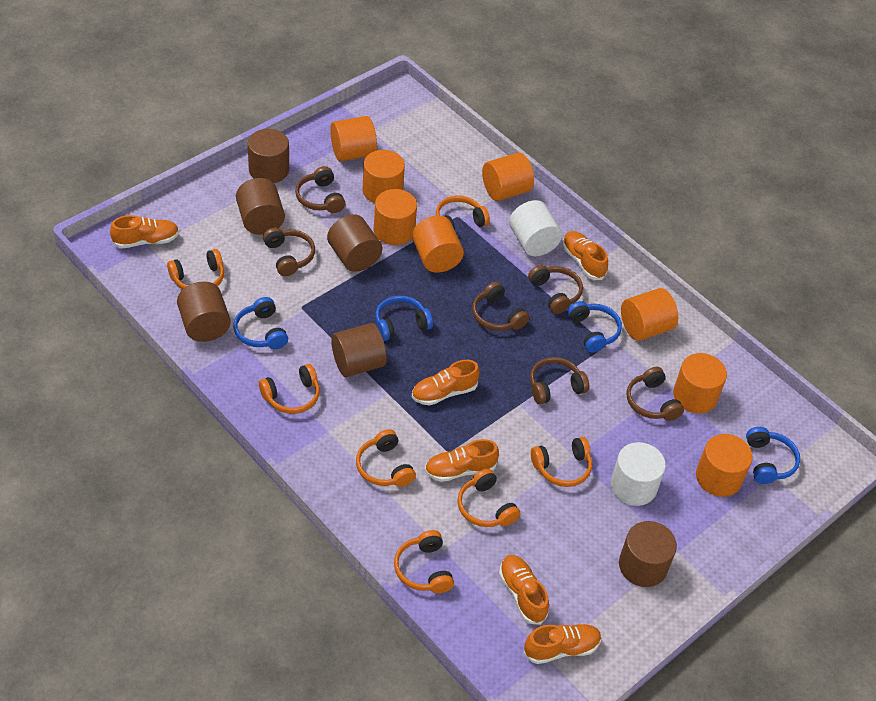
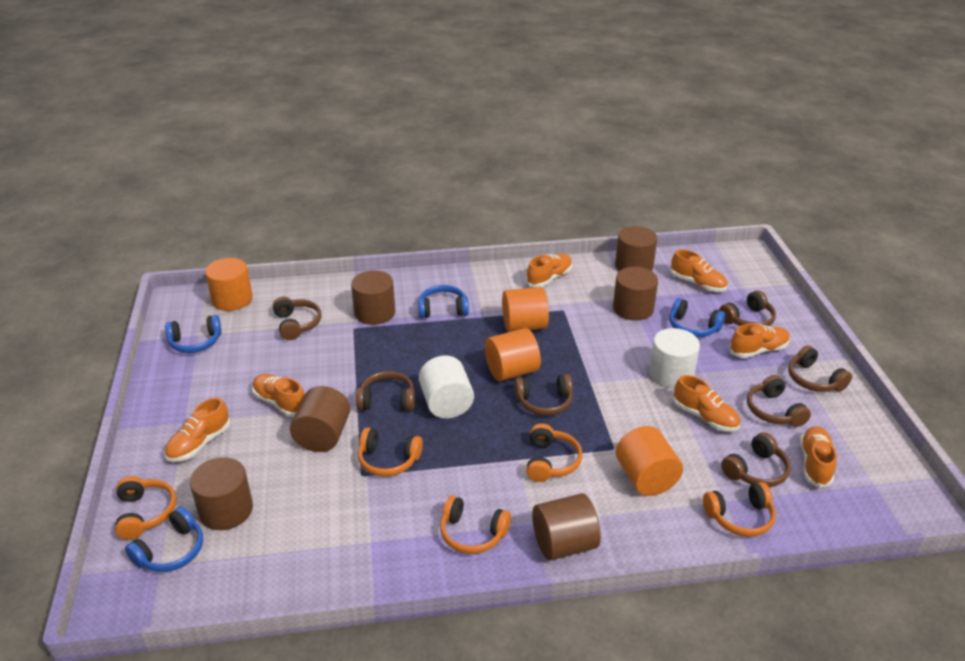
brown headphones: [263,227,315,276] [295,166,345,213] [472,282,529,331] [528,265,583,314] [530,357,589,404] [627,367,684,421] = 6 -> [273,297,322,340] [356,371,415,411] [514,374,573,415] [719,290,776,326] [721,432,791,487] [747,375,811,427] [788,345,852,392] = 7
orange cylinder: [330,116,377,161] [362,150,405,203] [374,189,417,245] [412,216,464,273] [482,153,534,201] [621,288,678,341] [673,353,727,414] [696,434,753,497] = 8 -> [205,258,253,311] [485,328,541,381] [502,287,549,332] [616,426,683,496] = 4
orange headphones: [167,249,224,289] [259,364,320,414] [356,429,416,487] [394,530,454,593] [436,195,490,230] [457,468,520,527] [531,437,592,487] = 7 -> [115,476,177,540] [358,427,423,476] [440,495,511,554] [526,423,583,482] [703,482,776,537] = 5
orange shoe: [110,215,179,248] [412,360,480,406] [425,439,499,482] [499,555,549,625] [523,624,602,664] [562,231,608,280] = 6 -> [164,397,231,462] [252,374,305,417] [526,254,572,287] [671,249,728,292] [673,375,741,432] [729,324,790,358] [800,426,837,488] = 7

